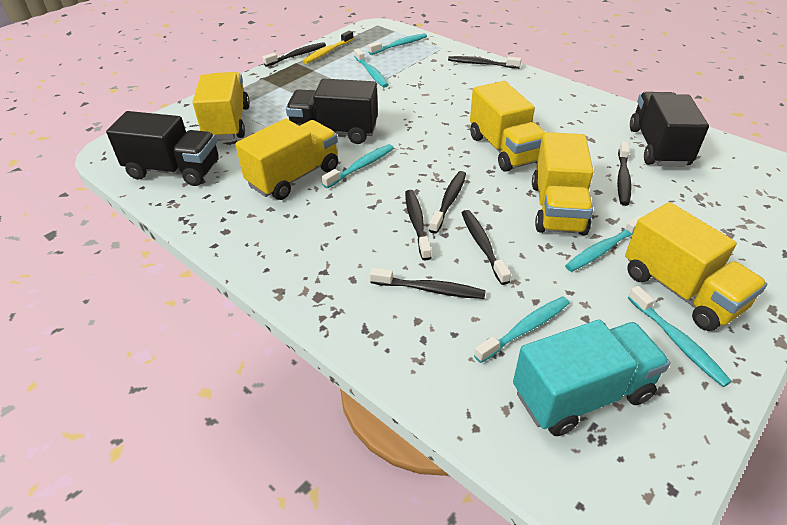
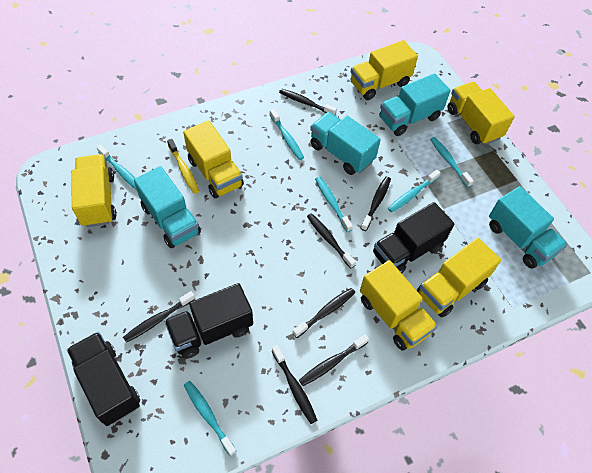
turquoise truck: [513,320,671,436] = 1 -> [134,166,201,248] [310,112,381,175] [379,73,451,136] [489,186,568,268] = 4
yellow truck: [192,72,250,140] [235,119,338,200] [470,81,545,172] [532,132,593,236] [625,202,767,331] = 5 -> [71,154,116,227] [183,120,244,198] [350,40,418,100] [360,260,438,351] [417,238,501,317] [447,82,515,145] = 6

